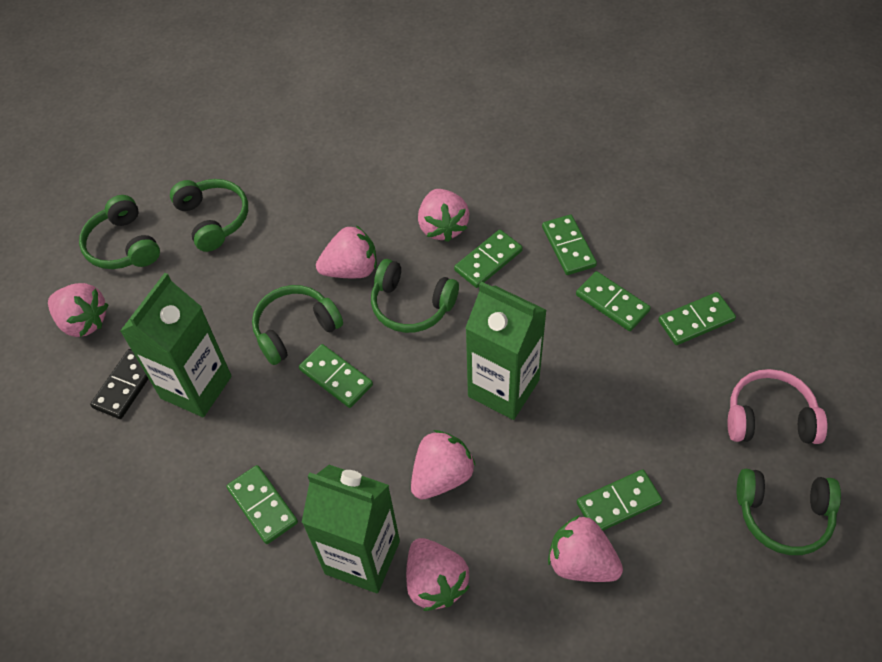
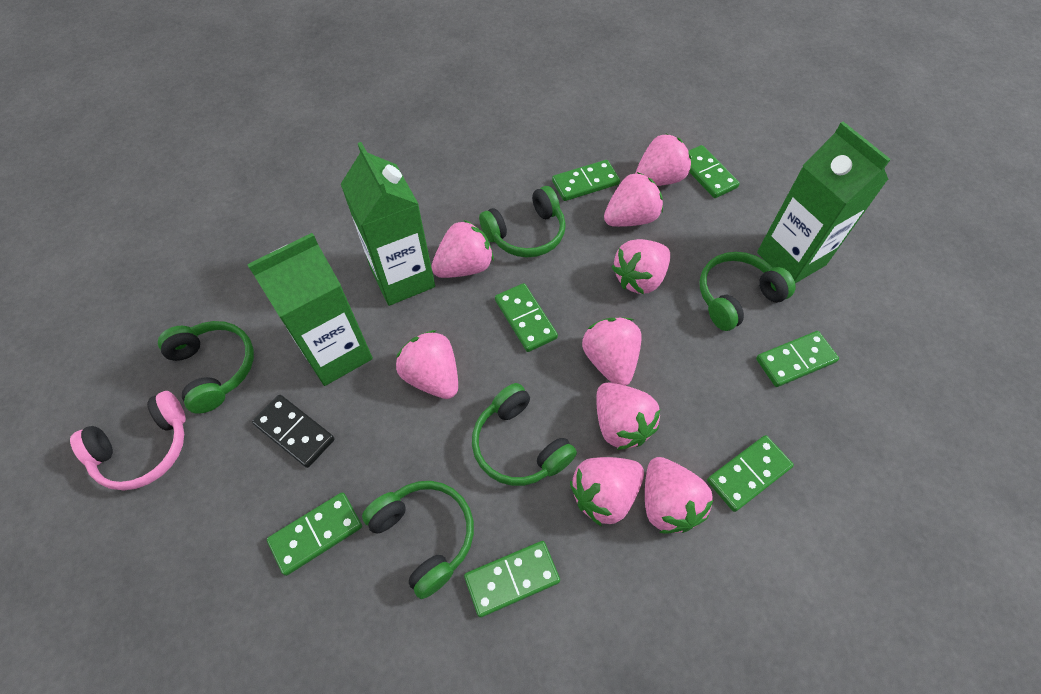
pink strawberry: [48,283,109,337] [316,225,377,278] [406,538,470,611] [411,430,476,500] [418,189,470,242] [548,515,623,582] = 6 -> [396,330,458,399] [431,220,494,278] [570,457,644,527] [582,317,642,386] [596,382,660,450] [604,172,663,227] [612,239,670,294] [635,133,691,186] [645,457,713,533] = 9

